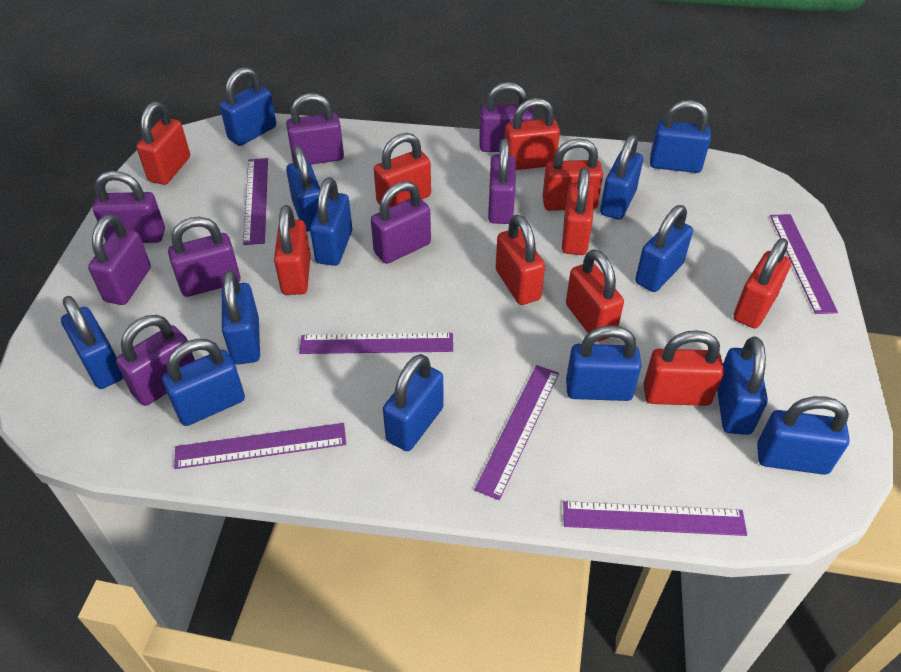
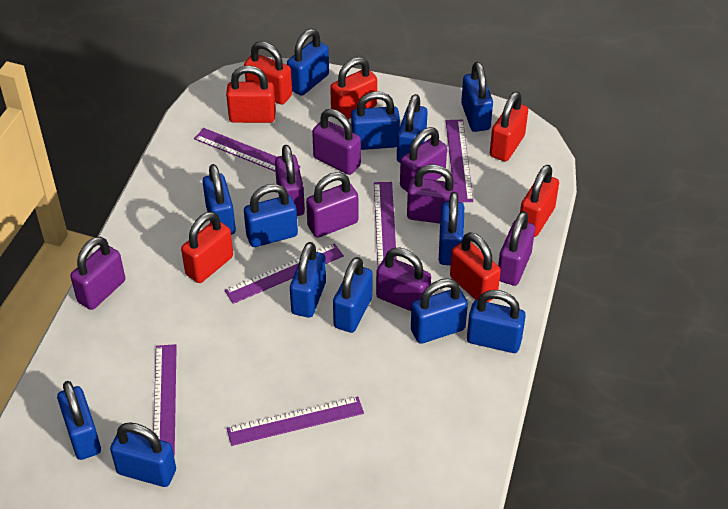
red padlock: [136,102,190,185] [274,205,311,295] [374,133,431,208] [496,215,545,305] [504,98,560,170] [542,138,603,211] [562,168,594,255] [566,249,624,342] [643,330,724,406] [733,238,791,329] = 10 -> [181,212,233,283] [226,65,276,123] [244,41,292,104] [330,57,377,119] [450,232,501,302] [490,92,528,162] [520,165,559,237] = 7

